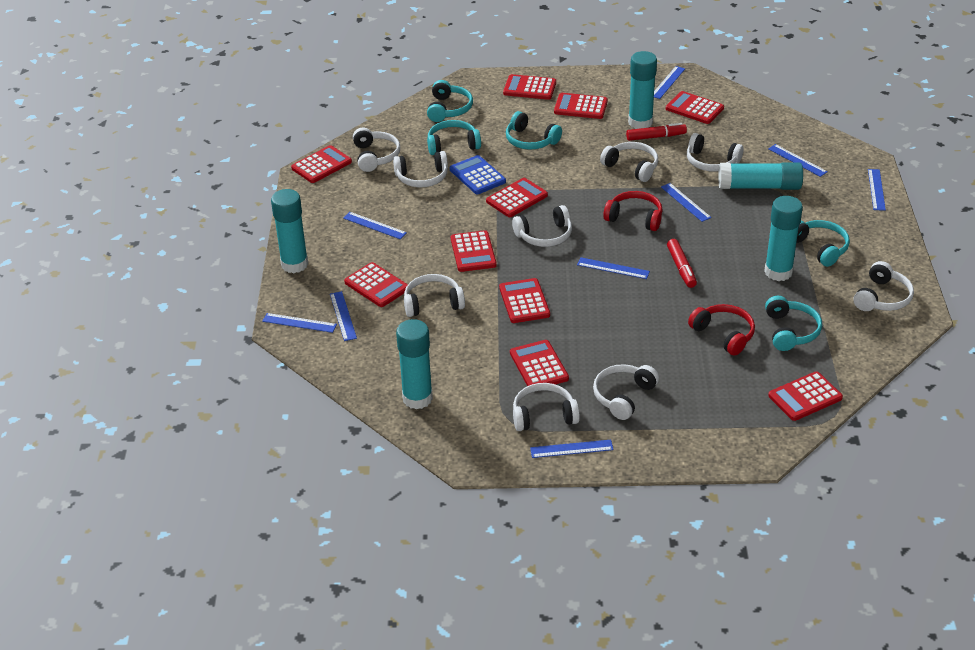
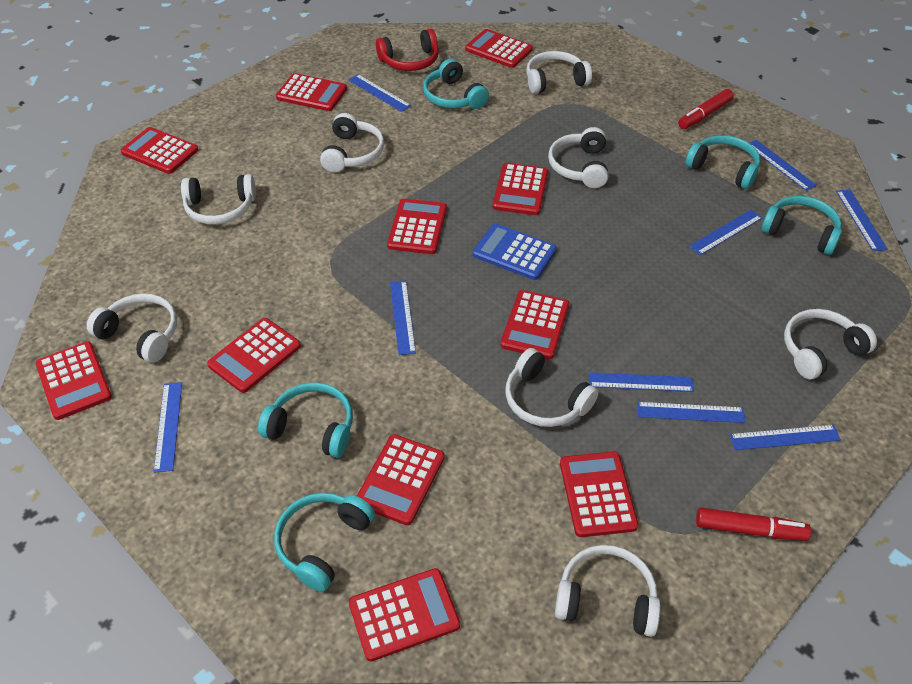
red calculator: [291,145,352,183] [344,262,408,307] [451,230,497,272] [486,178,548,217] [499,278,550,323] [503,74,556,100] [510,340,569,386] [554,93,608,119] [666,91,724,124] [768,372,843,421] = 10 -> [36,341,112,420] [121,127,198,174] [207,318,301,393] [276,73,347,111] [349,568,460,662] [357,434,445,525] [387,199,447,254] [465,29,533,68] [493,163,548,215] [501,290,569,359] [560,451,639,537] = 11
red headphones: [603,191,663,231] [688,304,755,356] = 2 -> [376,29,439,71] = 1
turquoise glue stick: [271,189,308,273] [396,319,433,409] [628,51,657,129] [718,162,803,190] [764,196,803,281] = 5 -> none = 0
white headphones: [353,128,400,172] [393,151,448,187] [404,274,465,317] [512,205,572,247] [513,383,580,431] [593,364,659,420] [600,142,658,182] [687,133,744,172] [853,261,914,311] = 9 -> [87,294,177,363] [181,174,256,225] [320,113,384,172] [505,348,598,427] [526,51,592,94] [548,127,608,188] [555,545,660,637] [784,309,877,379] = 8

